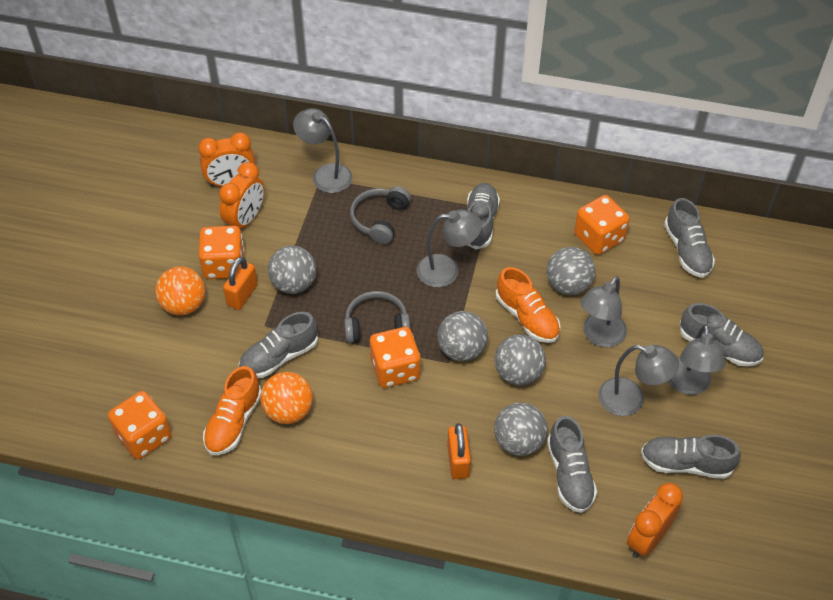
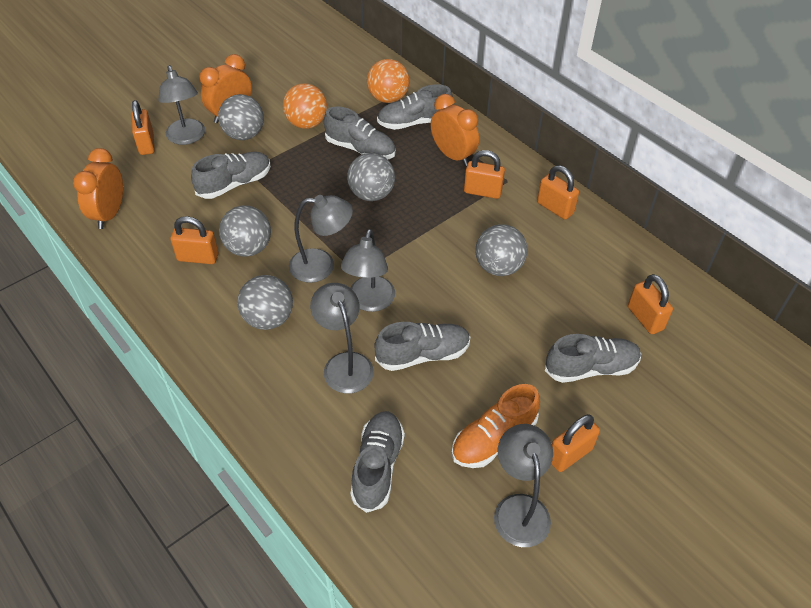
grey headphones: [344,291,410,343] [350,186,411,244] = 2 -> none = 0
orange dice: [108,391,172,459] [199,226,245,279] [370,327,421,388] [574,195,630,255] = 4 -> none = 0
orange padlock: [223,257,258,310] [447,423,471,479] = 2 -> [132,100,155,155] [170,216,218,264] [464,150,505,199] [537,165,579,220] [551,414,600,472] [628,274,673,334] = 6
orange shoe: [203,366,261,455] [496,267,560,343] = 2 -> [452,384,540,468] = 1

